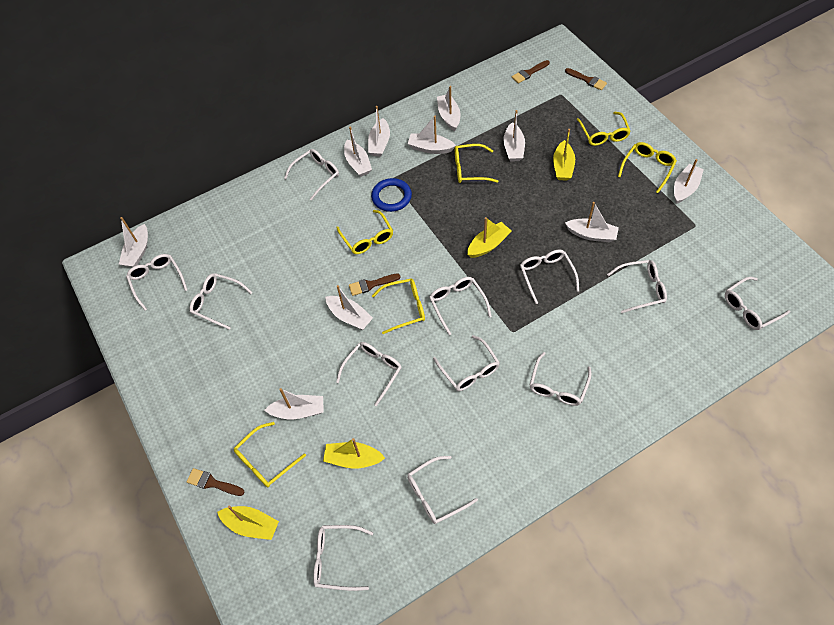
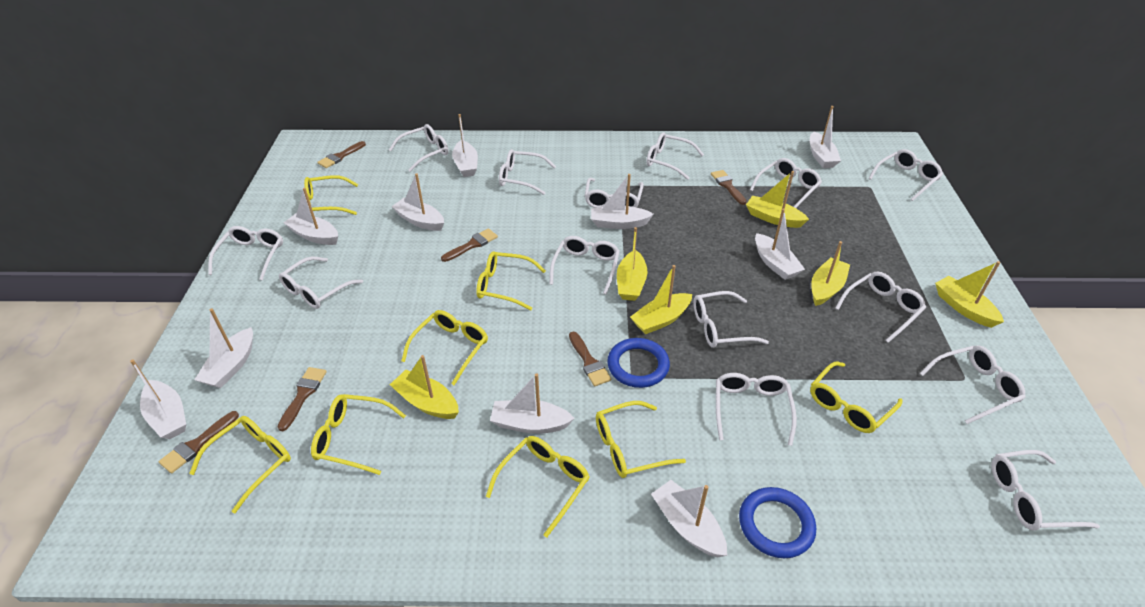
blue ring: [371,178,412,212] = 1 -> [607,338,670,388] [739,487,816,558] = 2
brown brush: [186,468,244,496] [349,273,400,296] [512,60,550,84] [565,68,607,90] = 4 -> [159,411,239,473] [277,367,327,431] [317,141,366,168] [441,229,498,262] [569,332,611,386] [711,170,747,205] = 6
white glasses: [126,254,187,311] [190,273,253,330] [284,149,339,200] [313,525,373,591] [336,342,402,406] [407,456,478,524] [429,277,492,335] [433,335,500,391] [520,250,579,304] [530,352,592,406] [607,260,667,313] [725,277,790,330] = 12 -> [208,226,283,281] [279,256,363,309] [389,124,448,172] [499,149,556,195] [550,236,620,295] [585,178,644,208] [646,133,704,180] [693,291,769,348] [716,373,797,446] [750,158,822,208] [835,271,926,343] [868,149,943,201] [920,345,1026,424] [991,450,1100,531] = 14
yellow boat: [217,505,279,540] [323,438,385,469] [467,217,511,258] [553,129,575,181] = 4 -> [390,355,459,419] [617,227,647,301] [630,265,692,334] [746,171,809,228] [811,241,850,306] [935,261,1004,328] = 6
yellow glasses: [234,422,306,487] [336,210,393,254] [372,279,425,334] [455,144,498,183] [577,112,631,146] [618,142,677,193] = 6 -> [189,416,291,513] [304,175,358,215] [311,394,406,475] [401,310,488,386] [476,251,546,310] [486,436,590,538] [596,401,686,478] [810,361,902,433] = 8

